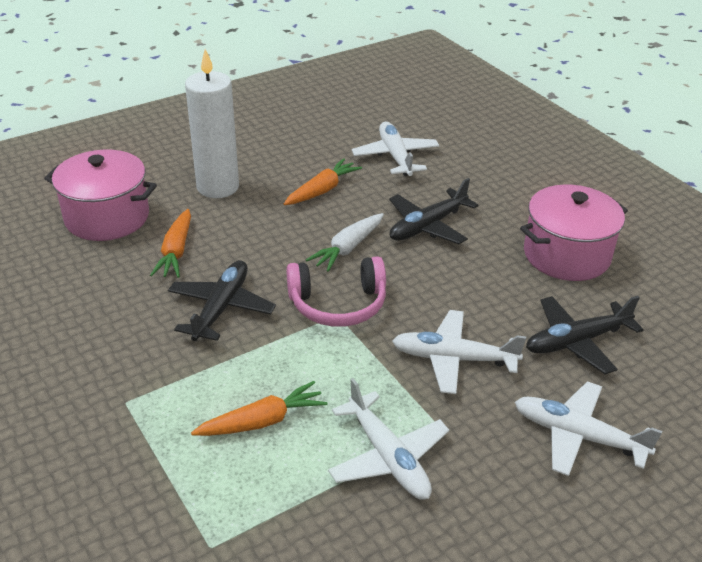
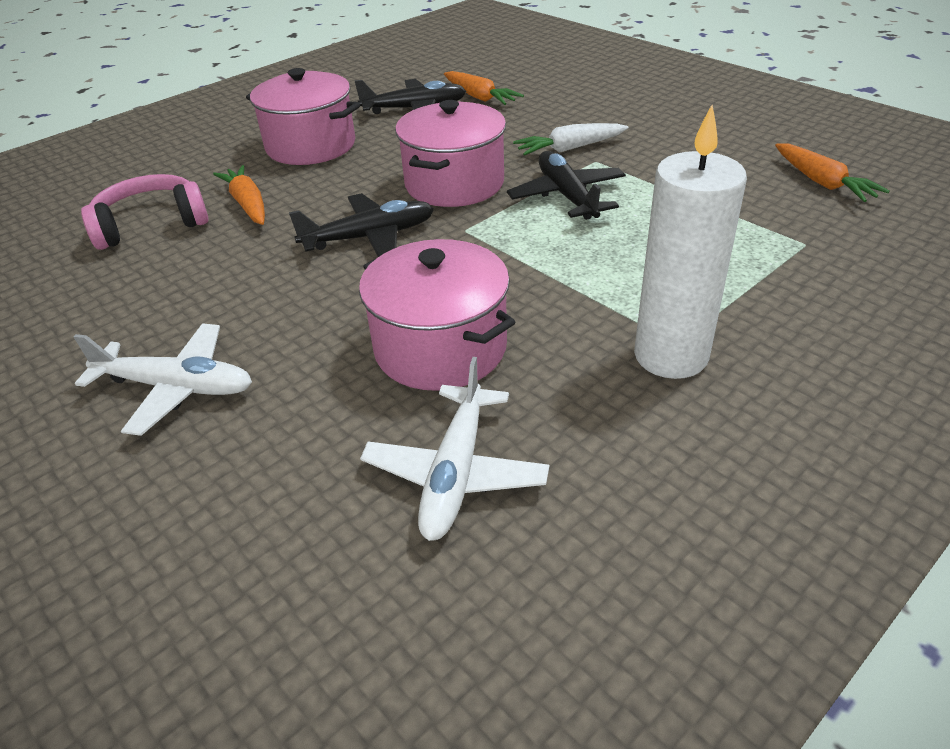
pink pot: [44,150,157,241] [520,185,628,281] = 2 -> [246,68,360,165] [359,239,515,391] [395,100,506,207] = 3
white plane: [328,378,449,499] [352,122,439,176] [392,310,526,394] [515,381,662,476] = 4 -> [73,323,252,436] [360,357,549,541] = 2

